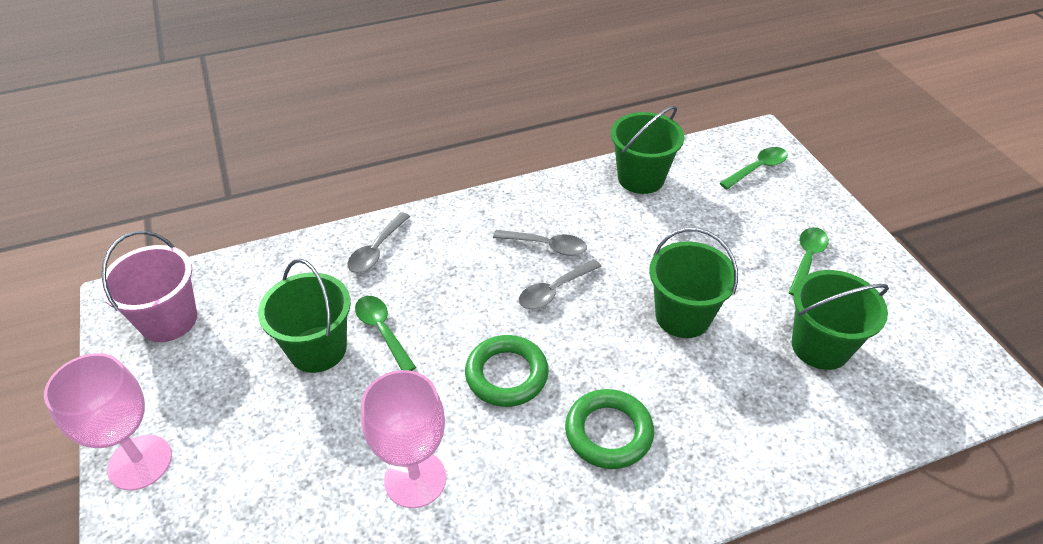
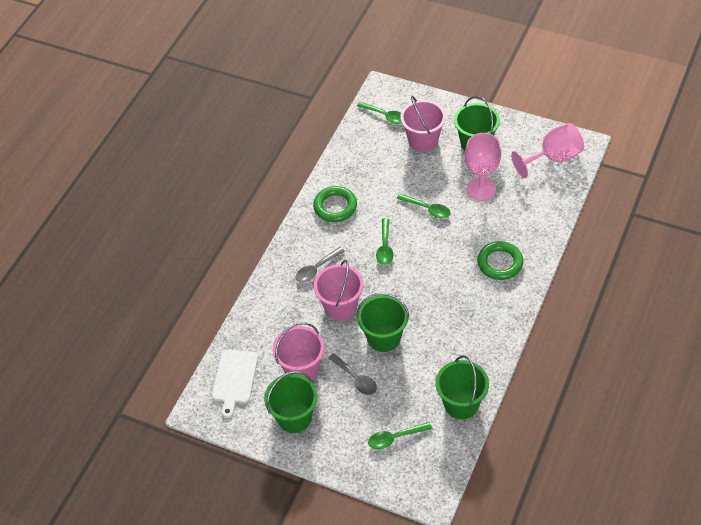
green spoon: [355,296,416,371] [720,147,788,189] [788,227,829,296] = 3 -> [357,102,402,124] [368,422,432,449] [376,218,393,265] [397,194,451,219] = 4
grey spoon: [347,212,410,273] [493,230,587,256] [519,259,602,309] = 3 -> [296,247,345,283] [328,353,377,395] = 2
pink bucket: [99,231,197,342] = 1 -> [273,322,324,380] [314,260,364,320] [400,96,446,152] = 3
white cutting board: none = 0 -> [212,350,258,418] = 1

